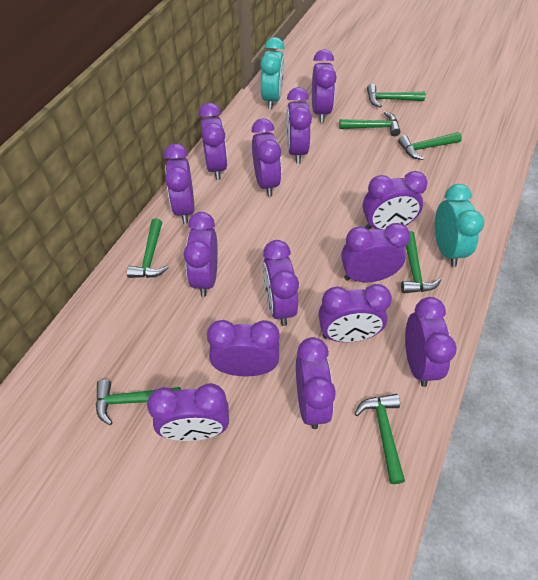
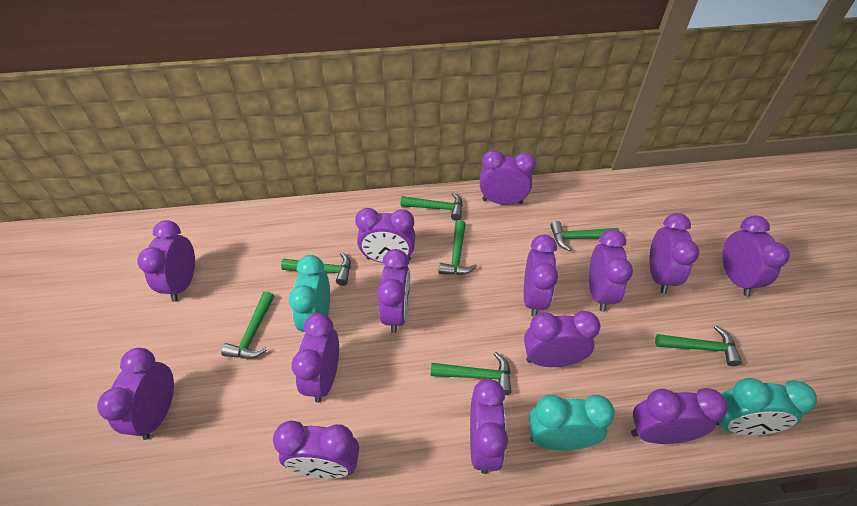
turquoise clock: [260,37,285,109] [435,184,484,267] = 2 -> [288,255,330,332] [529,395,615,450] [716,378,817,435] = 3

